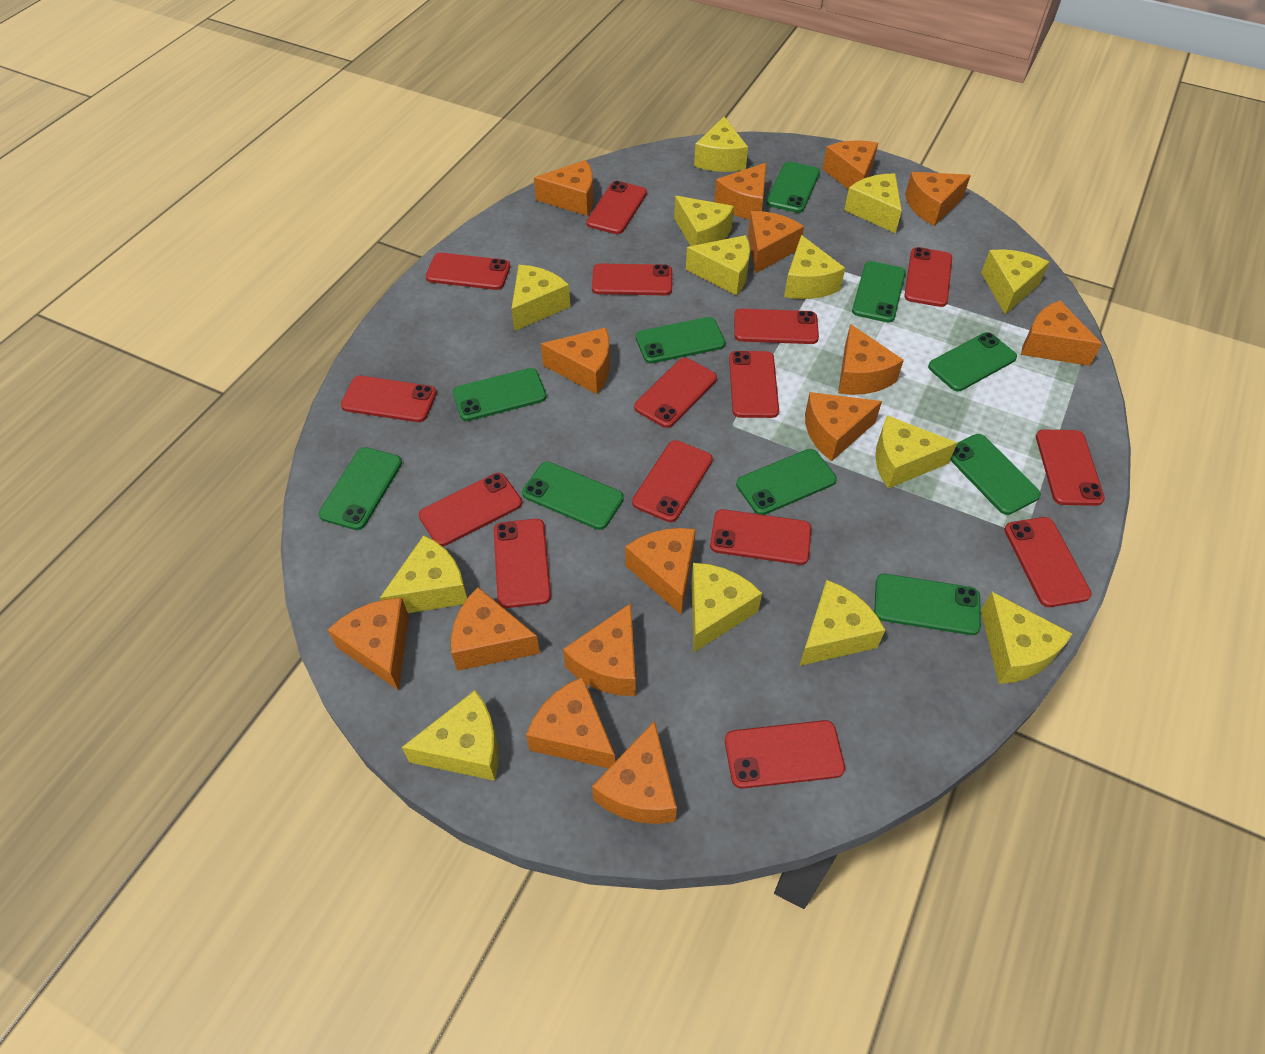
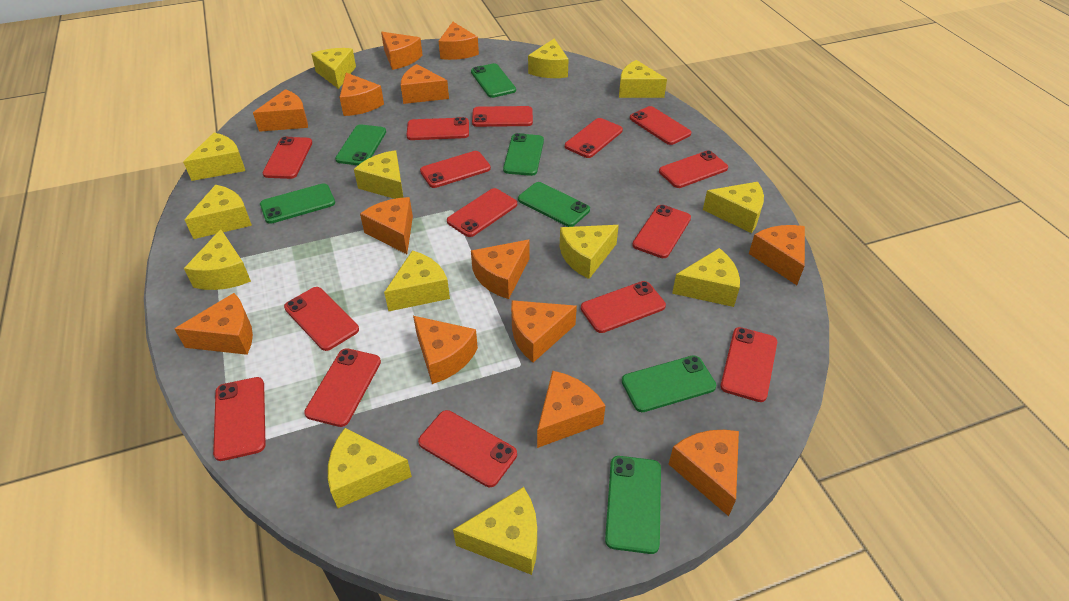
green phone: [318,447,402,530] [453,368,547,421] [522,462,624,530] [636,317,725,363] [736,449,837,515] [766,162,820,213] [852,261,906,322] [874,574,981,635] [928,332,1017,391] [950,434,1041,515] = 10 -> [260,183,335,224] [335,124,386,165] [471,63,516,98] [503,133,544,176] [518,182,590,227] [605,456,661,554] [622,355,716,412] = 7
orange cheese: [328,598,409,690] [451,587,540,671] [526,677,615,768] [534,160,594,216] [541,328,610,394] [563,603,636,696] [592,721,677,824] [625,528,696,614] [714,163,766,220] [748,211,804,273] [805,392,882,461] [823,140,878,189] [838,324,904,395] [905,172,971,226] [1021,300,1102,366] = 15 -> [174,293,253,355] [253,89,308,132] [339,73,384,116] [360,197,413,254] [381,32,423,70] [401,64,449,104] [413,316,478,384] [439,22,479,60] [471,240,530,299] [511,300,577,363] [537,371,606,448] [669,430,739,516] [749,225,805,285] = 13

